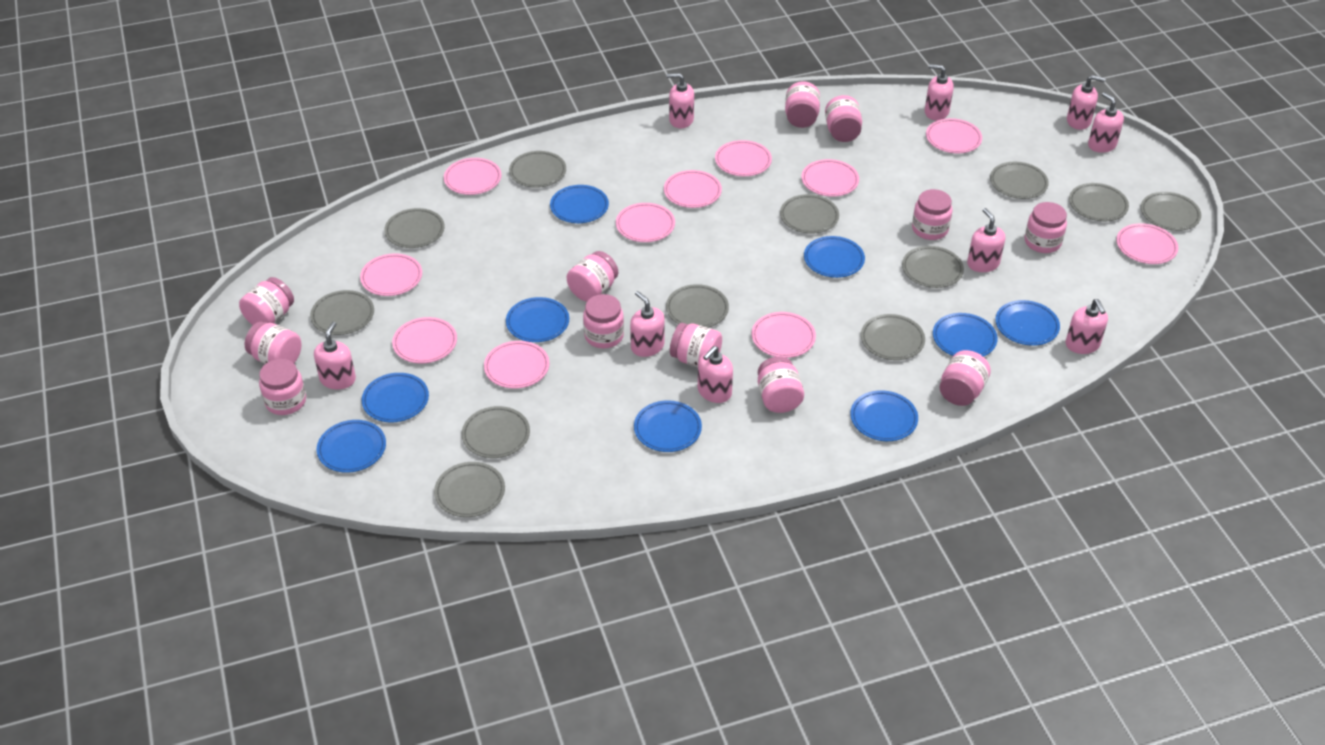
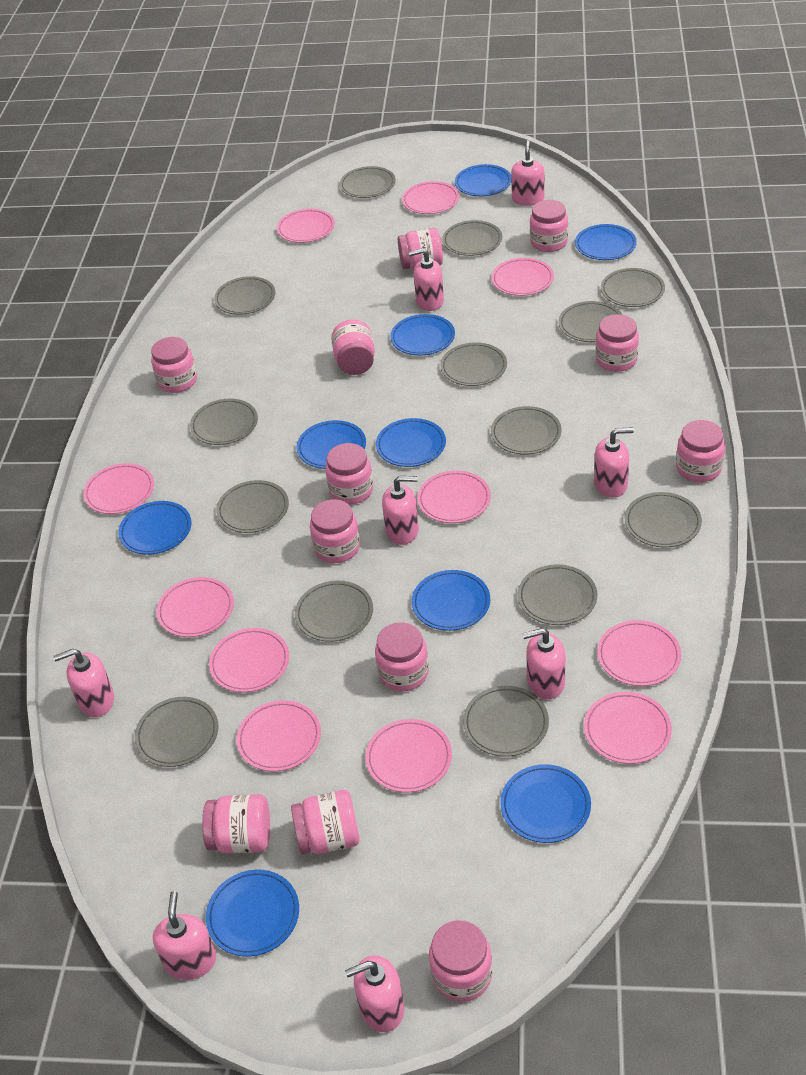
grey plate: [310,290,374,335] [384,208,445,248] [434,462,505,517] [462,406,530,458] [509,151,566,188] [666,284,729,328] [780,194,839,234] [861,314,925,360] [902,246,964,288] [990,162,1049,199] [1069,183,1129,221] [1141,192,1201,231] = 12 -> [135,697,219,767] [190,399,258,445] [214,276,275,315] [216,480,289,533] [295,581,373,642] [340,166,396,198] [440,342,507,386] [442,220,502,256] [463,686,549,757] [491,406,562,455] [518,564,597,625] [558,301,622,342] [601,268,665,307] [625,492,702,547] = 14
pink soap dispenser: [314,322,356,389] [630,291,665,357] [667,73,694,128] [698,346,733,403] [925,64,954,120] [967,208,1005,272] [1066,299,1108,354] [1067,75,1106,130] [1088,92,1124,153] = 9 -> [54,649,114,717] [153,891,216,980] [345,955,404,1032] [382,476,419,545] [408,248,444,311] [511,140,544,206] [522,628,565,699] [594,427,634,498] = 8

